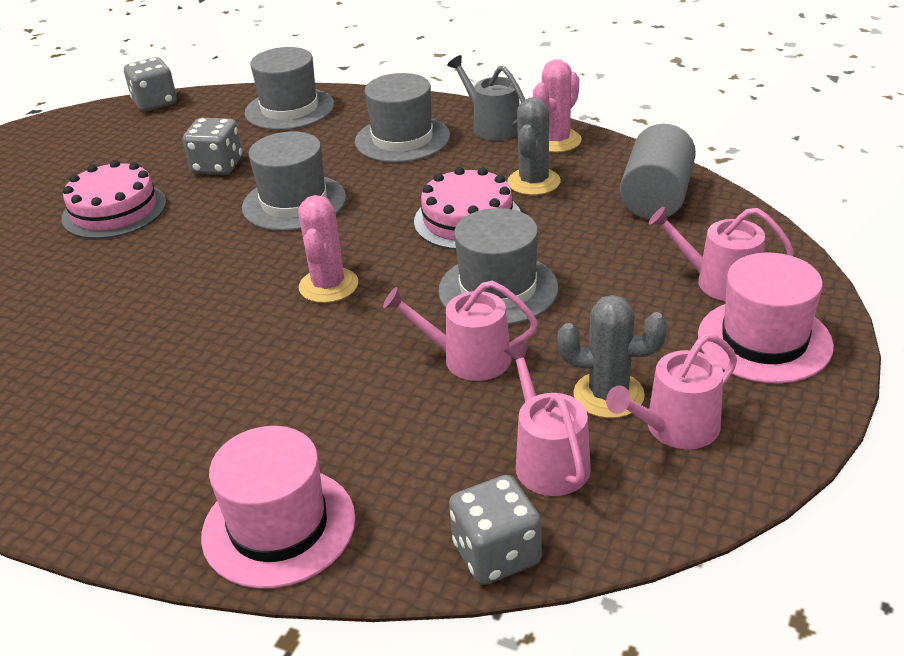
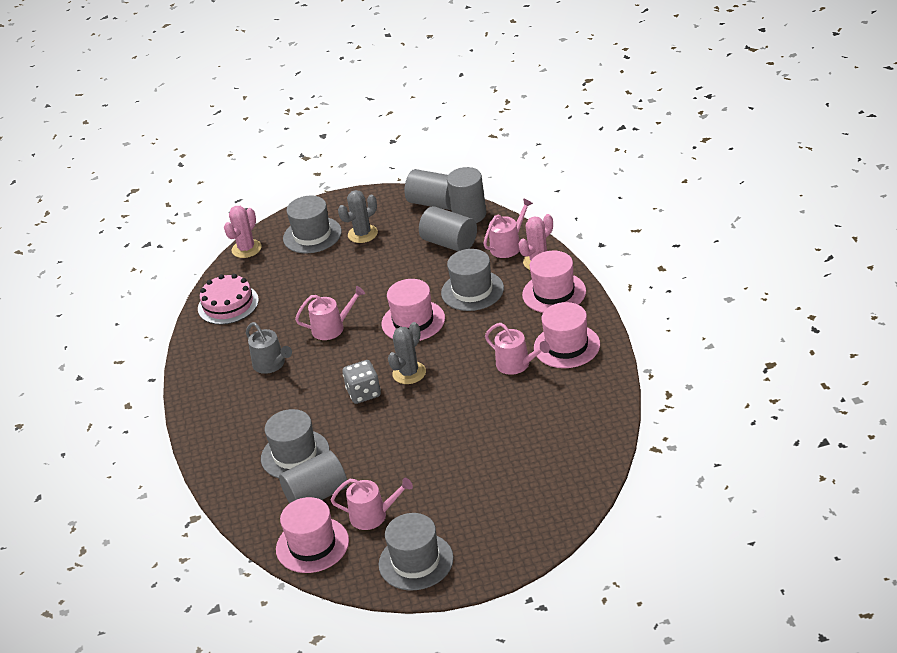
grey cylinder: [620,124,696,220] = 1 -> [279,450,348,503] [404,169,451,210] [419,206,477,251] [447,167,486,223] = 4
grey dice: [124,57,177,112] [183,118,242,175] [449,475,542,585] = 3 -> [342,360,381,404] = 1
pink cake: [61,160,166,239] [414,167,521,250] = 2 -> [198,274,259,325] = 1
pink hat: [201,426,356,589] [698,253,834,384] = 2 -> [276,497,349,573] [382,279,445,341] [522,251,586,313] [534,302,600,368] = 4

